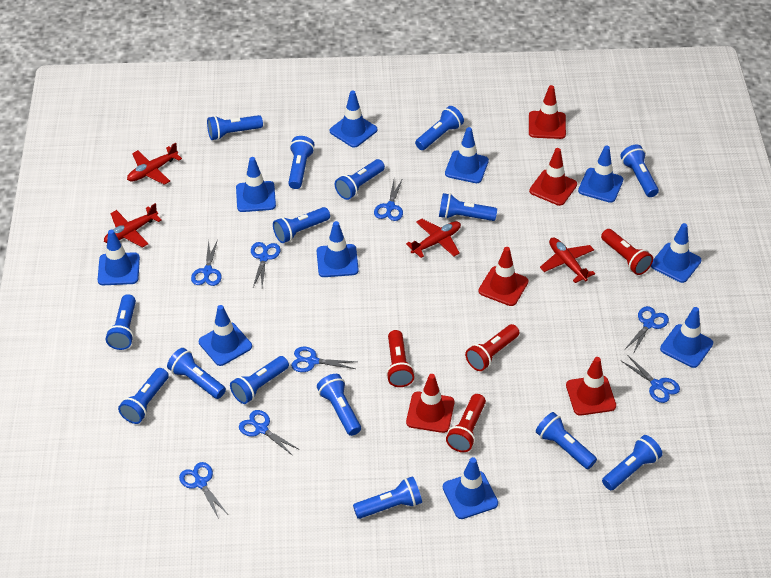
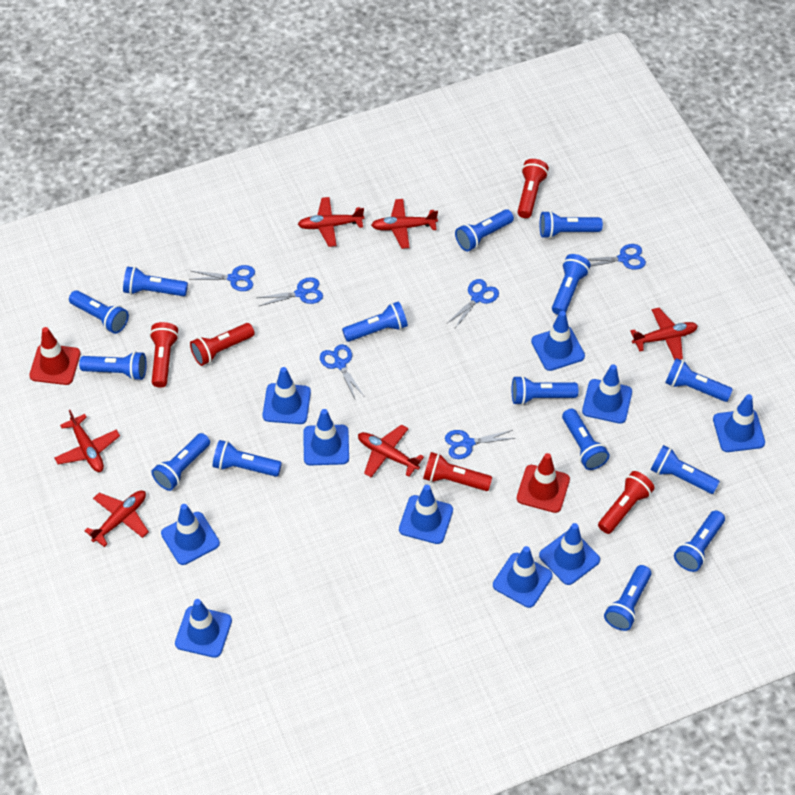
blue scissors: [179,462,227,519] [191,239,222,286] [239,410,300,456] [251,242,281,287] [291,347,356,372] [374,178,403,221] [621,356,680,403] [624,306,669,354] = 8 -> [189,265,255,291] [257,277,323,306] [320,344,364,399] [445,430,515,459] [446,279,499,328] [587,244,646,270] = 6
red flashlight: [386,330,415,387] [446,394,486,452] [465,324,519,371] [601,229,653,275] = 4 -> [150,322,179,388] [190,323,255,366] [423,452,492,491] [518,159,549,218] [598,471,655,534] = 5
red plane: [104,203,162,248] [127,143,182,185] [406,219,461,258] [540,237,595,283] = 4 -> [55,410,120,472] [85,490,149,547] [298,197,364,247] [358,424,424,477] [371,199,438,249] [630,308,698,360] = 6
red traffic cone: [406,374,454,433] [478,247,528,306] [529,85,566,139] [529,148,577,206] [566,357,616,415] = 5 -> [29,327,80,385] [517,453,570,513] = 2

